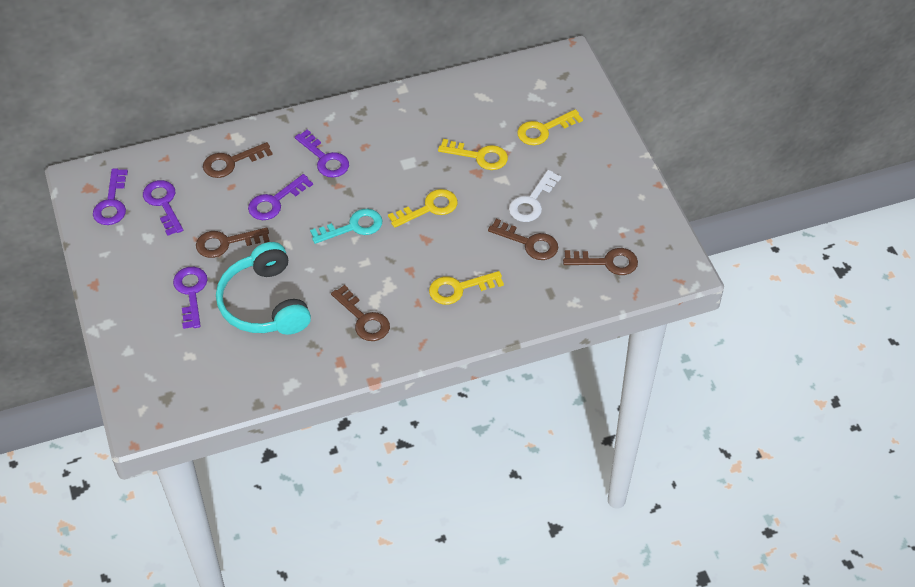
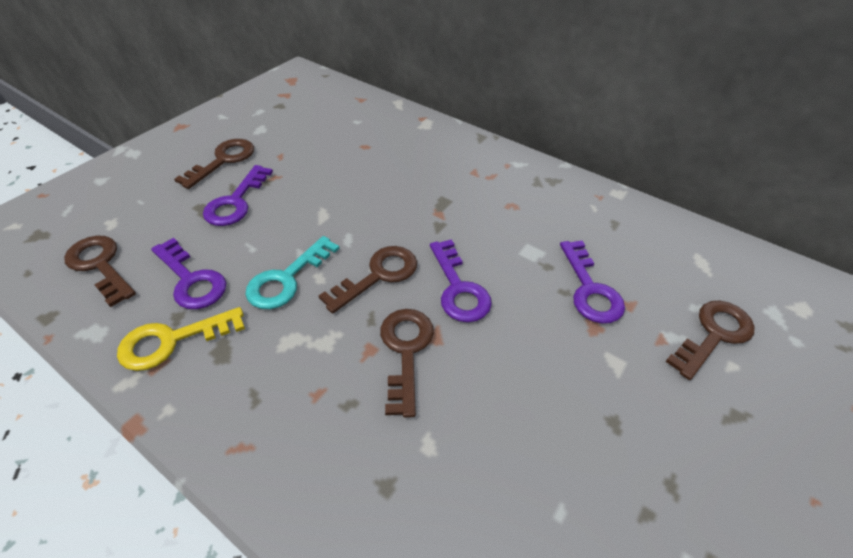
purple key: [93,168,128,225] [143,180,183,236] [173,267,208,329] [248,174,313,220] [295,129,349,178] = 5 -> [151,237,226,309] [203,165,273,226] [430,239,492,322] [560,240,625,324] = 4
turquoise headphones: [216,242,311,335] = 1 -> none = 0
white key: [509,170,561,222] = 1 -> none = 0
yellow key: [388,189,458,228] [429,271,504,305] [438,139,508,170] [517,109,583,145] = 4 -> [117,307,245,371] = 1

